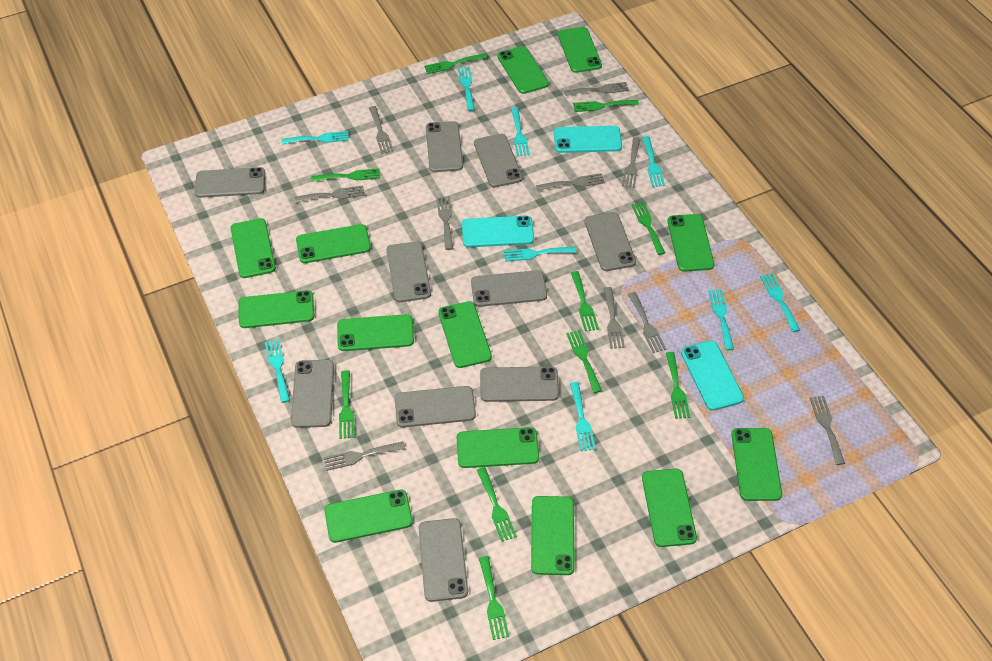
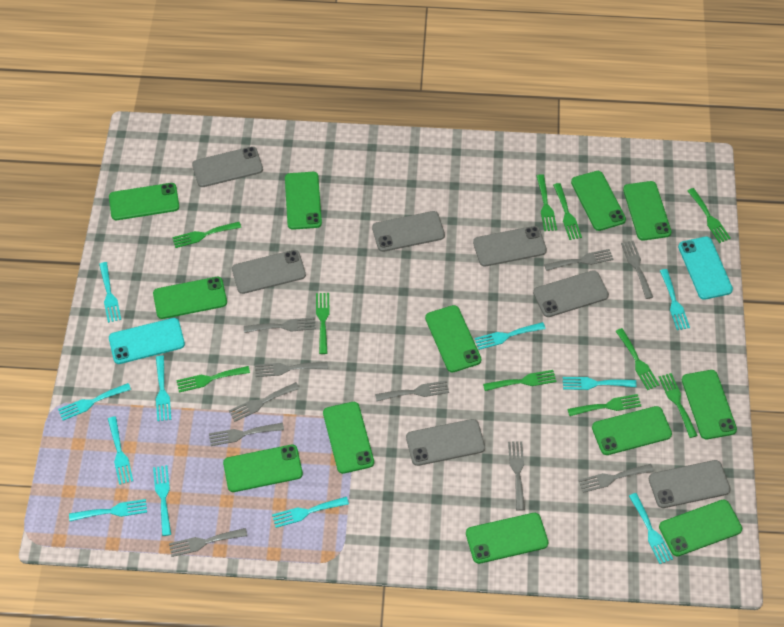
green phone: [231,218,276,278] [238,290,314,328] [296,224,371,263] [324,490,413,543] [337,314,414,351] [438,301,492,368] [457,427,539,468] [497,46,549,94] [531,496,575,575] [558,27,602,73] [642,468,697,547] [668,214,714,272] [732,428,782,501] = 13 -> [109,183,179,220] [153,277,227,319] [223,445,303,492] [285,172,322,230] [323,402,374,474] [425,305,481,373] [466,513,548,564] [571,171,626,231] [592,406,672,455] [623,181,671,241] [659,499,742,556] [682,370,737,439] = 12
grey phone: [195,167,265,198] [291,360,334,428] [386,241,431,302] [395,386,476,428] [419,518,468,602] [426,121,463,172] [471,270,547,307] [474,134,523,187] [480,367,559,402] [585,212,636,271] = 10 -> [192,146,263,187] [232,250,306,294] [372,211,445,252] [406,419,485,466] [473,226,547,267] [533,270,609,317] [649,460,731,508] = 7
turquoise fork: [265,339,290,403] [282,131,349,144] [458,66,475,111] [504,247,576,262] [511,107,530,156] [570,382,596,451] [642,136,665,187] [708,290,734,350] [760,273,800,332] = 9 -> [58,383,131,421] [69,499,147,521] [99,262,121,323] [108,416,133,485] [153,465,171,536] [156,355,171,421] [272,497,349,528] [474,322,545,350] [563,377,637,390] [629,493,673,564] [660,269,690,330] = 11
turquoise phone: [462,216,534,247] [554,126,622,153] [681,341,744,411] = 3 -> [109,318,185,364] [678,237,733,300] = 2

